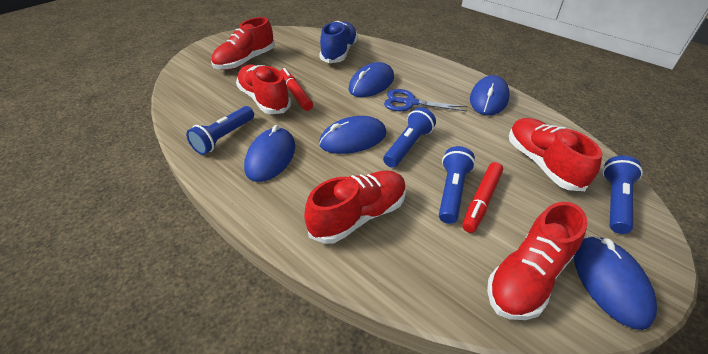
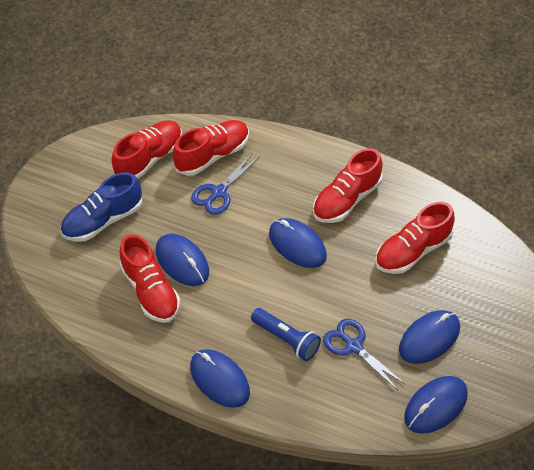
blue flashlight: [186,106,254,155] [383,107,436,168] [439,146,475,224] [602,155,643,234] = 4 -> [251,308,321,361] = 1
blue scissors: [384,89,467,111] = 1 -> [191,154,259,215] [323,319,406,390] = 2
red marker: [280,68,313,111] [462,162,503,233] = 2 -> none = 0

